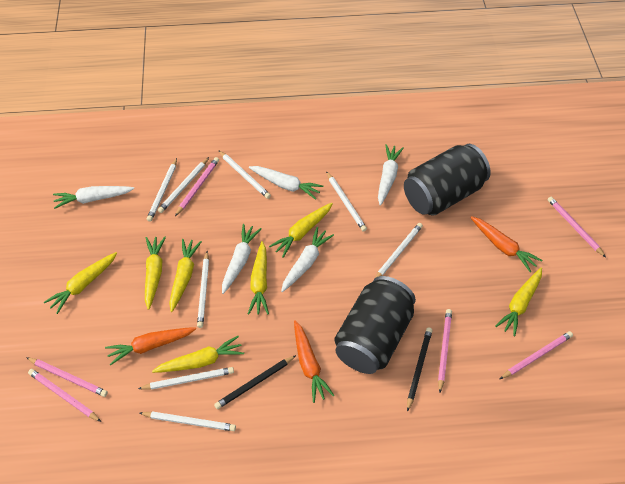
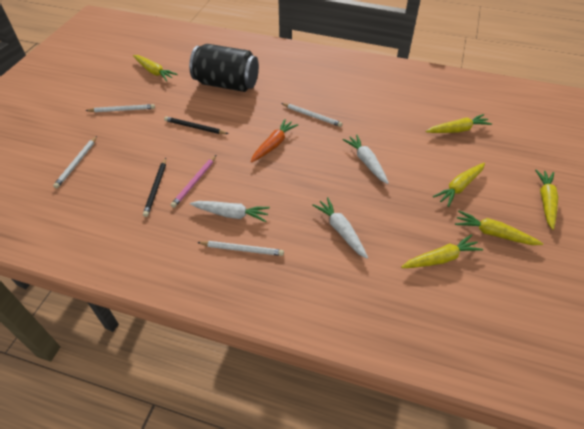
black can: [334,276,416,374] [404,144,491,216] = 2 -> [189,44,259,92] = 1
orange carrot: [105,327,196,366] [294,320,335,403] [470,216,542,272] = 3 -> [251,119,298,163] = 1
pink pencil: [26,357,108,397] [28,369,101,422] [175,157,219,216] [438,309,452,392] [500,331,573,379] [548,197,606,257] = 6 -> [171,155,216,208] = 1
white carrot: [53,186,134,209] [222,224,261,294] [249,166,323,200] [281,227,334,292] [378,144,404,206] = 5 -> [190,201,270,222] [312,197,368,259] [343,134,389,184] = 3
white pencil: [138,367,234,390] [139,411,236,431] [147,158,177,222] [158,157,209,213] [197,251,209,328] [218,150,271,199] [326,171,367,232] [374,223,423,279] = 8 -> [53,136,97,188] [85,104,155,112] [197,241,284,256] [281,103,342,127] = 4
yellow carrot: [44,252,117,314] [145,237,166,310] [152,336,244,373] [169,239,202,312] [248,241,269,314] [269,203,333,258] [495,268,542,336] = 7 -> [133,55,178,81] [401,234,483,268] [426,114,492,133] [433,163,485,207] [455,211,543,245] [535,169,558,230] = 6

